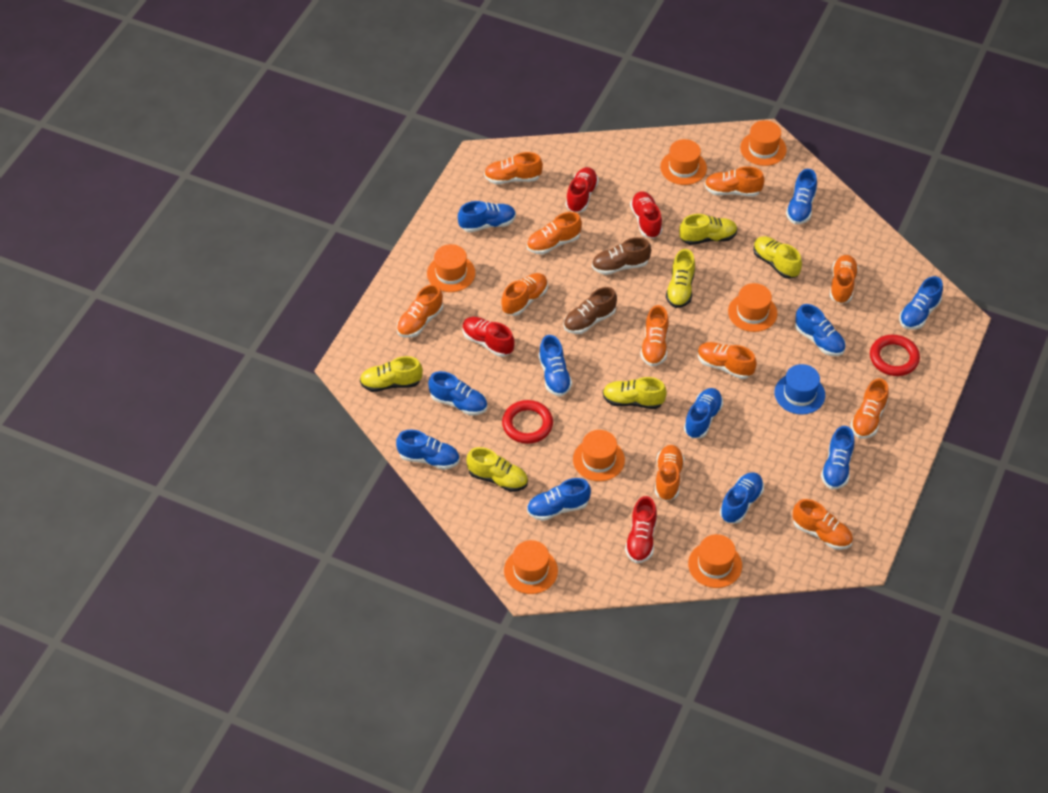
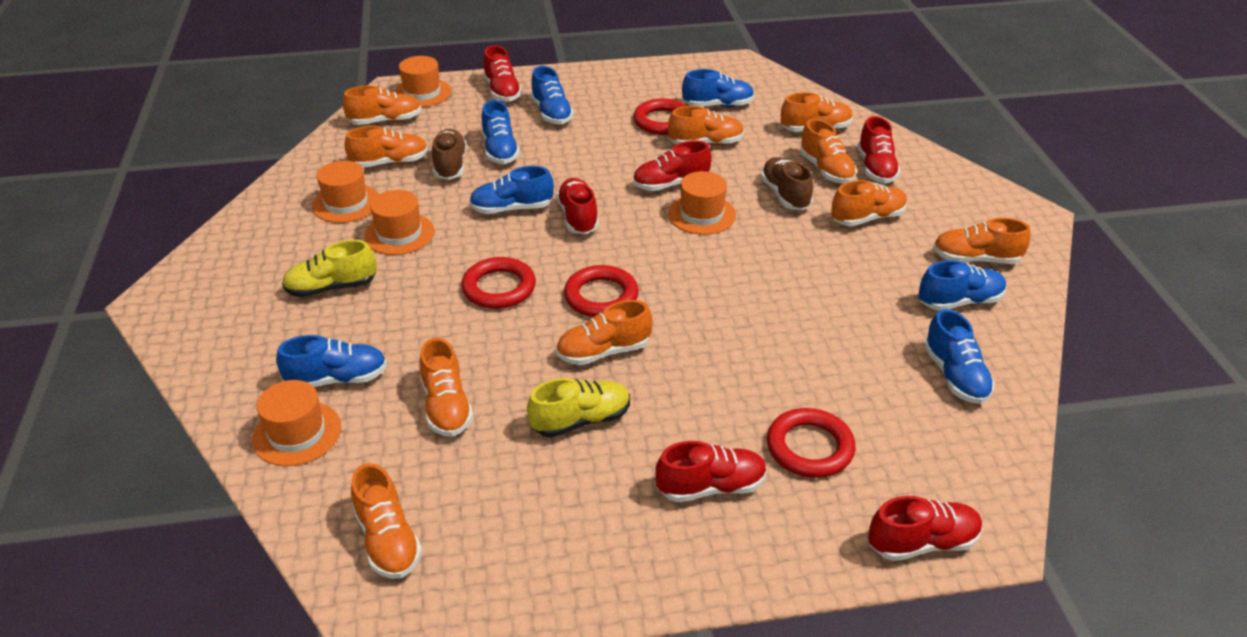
blue hat: [774,364,825,414] = 1 -> none = 0
blue shoe: [396,430,460,470] [428,371,487,416] [458,201,516,232] [527,478,591,521] [539,335,572,396] [684,388,723,438] [720,472,764,524] [786,169,817,224] [795,304,846,356] [821,426,855,489] [899,276,943,330] = 11 -> [276,335,387,387] [469,166,554,214] [481,100,520,164] [531,66,574,124] [682,69,755,107] [918,260,1006,311] [924,309,995,404] = 7
orange hat: [427,244,475,292] [504,540,558,594] [573,430,625,481] [660,139,707,185] [688,534,742,588] [728,283,777,332] [740,120,787,166] = 7 -> [252,380,341,466] [312,161,379,223] [364,190,435,255] [394,56,451,107] [668,171,736,235] = 5
orange shoe: [397,284,443,338] [484,152,543,184] [501,273,548,316] [527,212,582,254] [640,305,669,366] [655,445,684,501] [697,342,757,379] [704,166,765,196] [793,499,853,550] [830,255,859,304] [850,378,889,439] = 11 -> [343,85,422,125] [345,126,428,168] [351,463,422,579] [420,338,473,437] [556,300,653,365] [668,106,744,145] [781,92,853,132] [800,119,857,183] [831,180,908,226] [933,218,1031,264] = 10
red ring: [502,400,553,444] [870,335,920,376] = 2 -> [462,257,536,309] [564,265,639,317] [633,98,686,135] [767,408,855,478] = 4
red shoe: [463,317,514,357] [566,167,599,213] [625,496,657,563] [630,192,662,238] = 4 -> [483,45,522,102] [556,178,599,234] [633,141,712,191] [655,441,767,502] [858,116,901,183] [868,496,983,561] = 6
yellow shoe: [360,356,423,392] [466,447,528,492] [603,377,667,409] [666,249,695,308] [679,214,738,245] [753,236,802,279] = 6 -> [282,240,377,297] [527,378,630,438] = 2

